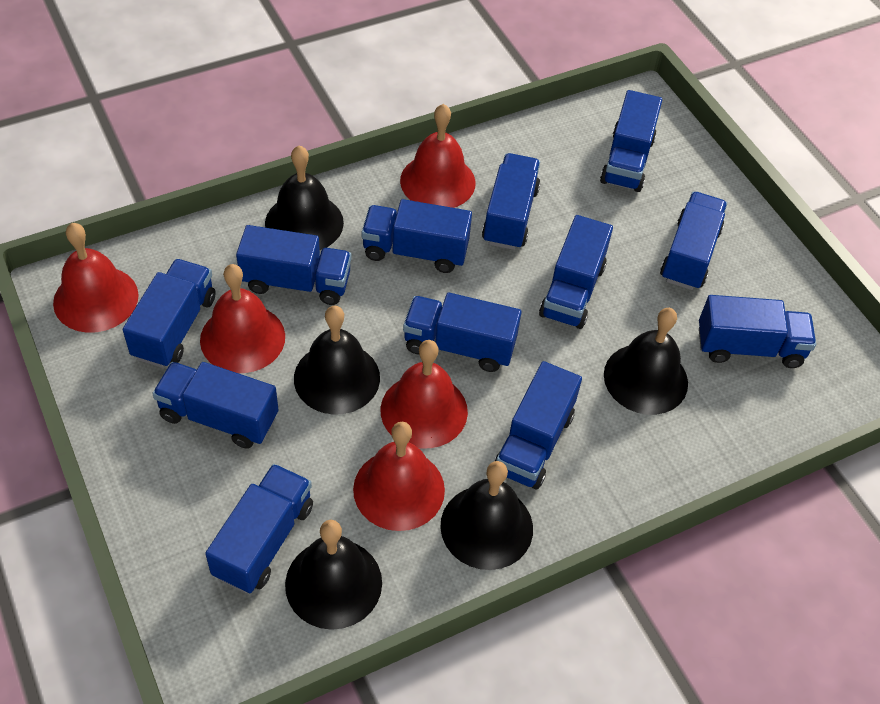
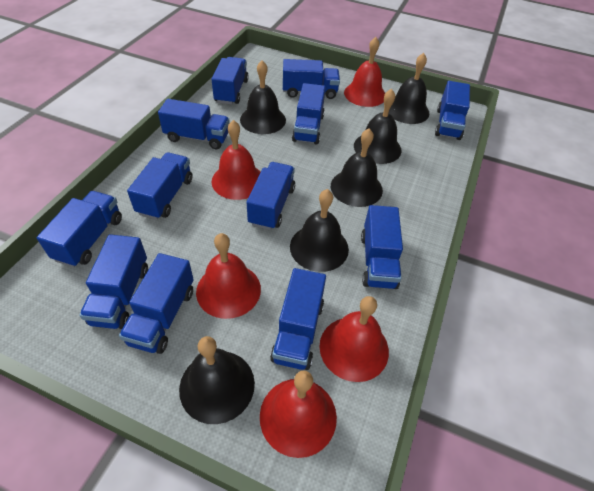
black bell: [265,145,344,250] [285,520,382,630] [294,306,380,415] [440,461,533,570] [604,308,688,415] = 5 -> [179,336,255,424] [240,60,286,134] [290,189,349,272] [331,128,383,207] [354,89,401,164] [389,53,430,124] = 6

